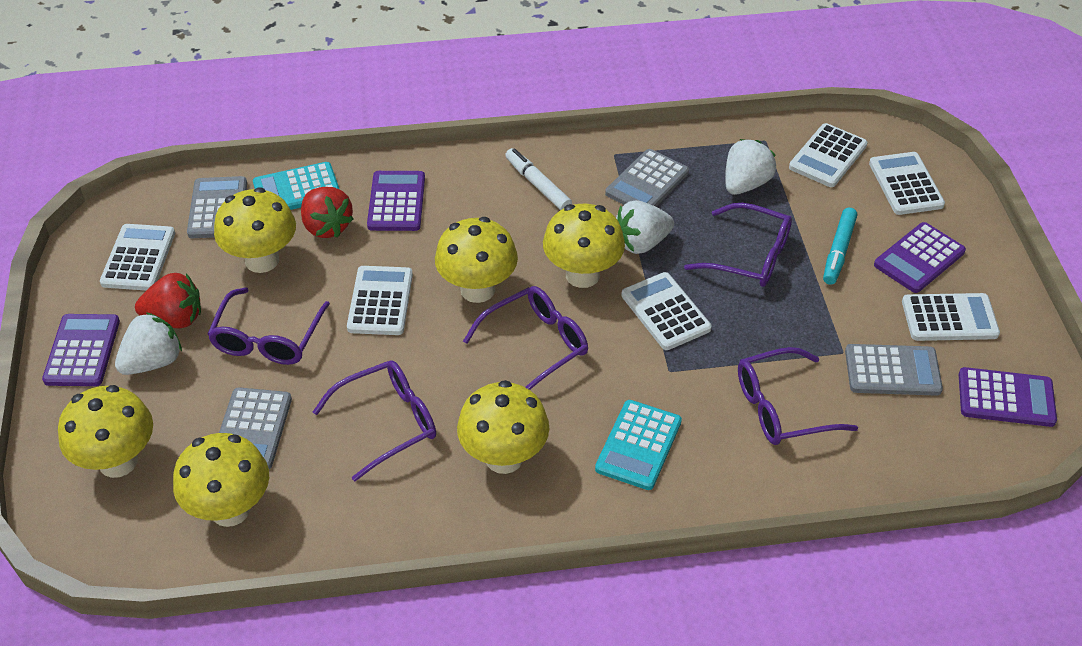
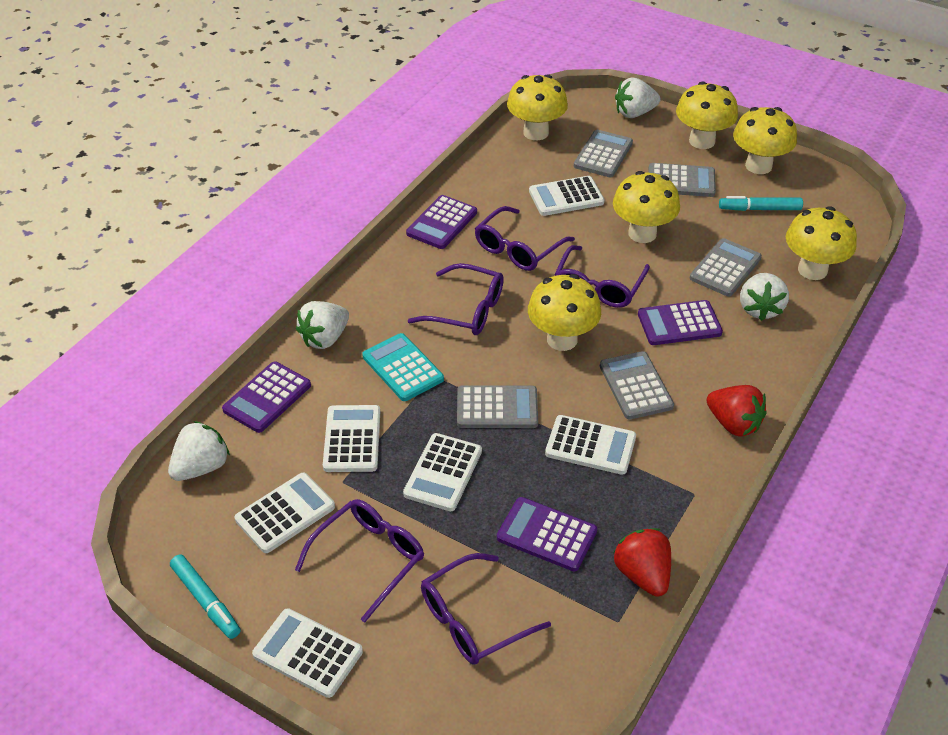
grey calculator: [187,176,247,238] [219,387,292,469] [605,149,689,207] [845,344,943,396] = 4 -> [457,385,538,428] [574,130,633,177] [600,351,674,419] [648,163,716,197] [690,238,762,297] = 5
turquoise calculator: [253,162,340,210] [595,400,682,490] = 2 -> [362,333,444,401] = 1
turquoise marker: [823,208,857,285] = 1 -> [170,554,240,639] [719,196,803,211] = 2
white marker: [505,148,572,210] = 1 -> none = 0
white strawberry: [115,312,182,375] [616,200,674,254] [725,139,776,195] = 3 -> [168,421,230,481] [296,301,349,349] [615,77,661,118] [740,273,789,321] = 4

